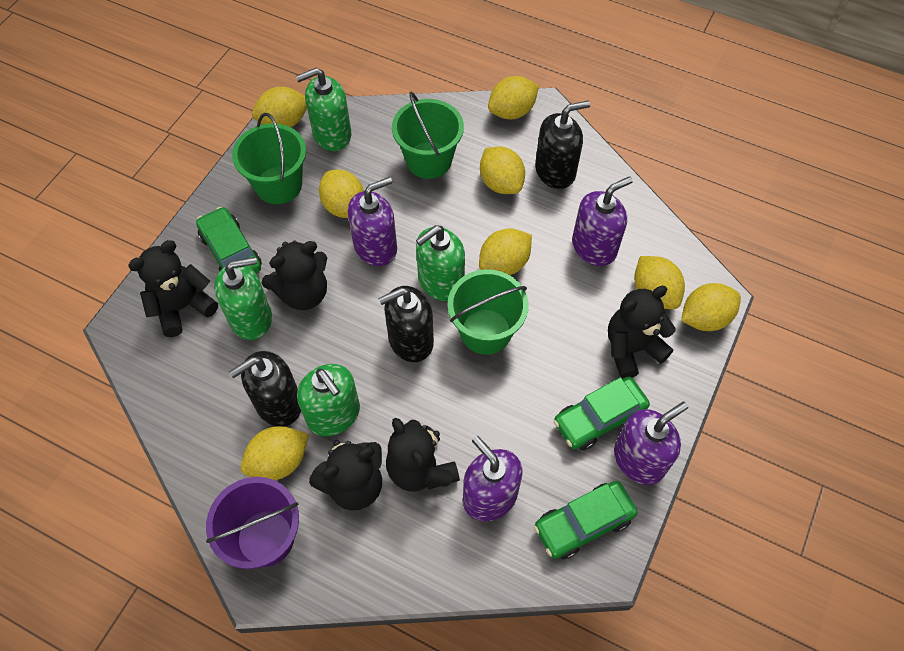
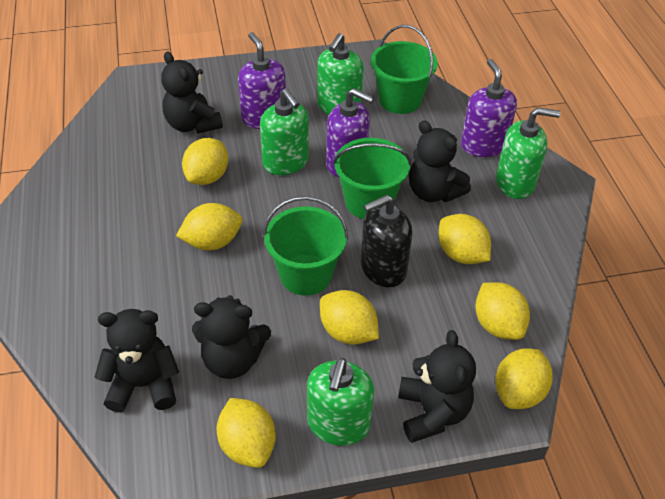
black soap dispenser: [229,351,301,426] [378,286,434,362] [535,101,590,189] = 3 -> [361,195,413,287] = 1
green car: [196,207,262,273] [534,481,637,559] [553,377,650,450] = 3 -> none = 0
purple bucket: [206,477,299,569] = 1 -> none = 0
purple soap dispenser: [348,177,397,266] [463,436,523,522] [572,176,633,266] [614,402,688,485] = 4 -> [238,32,286,129] [326,88,374,177] [461,59,517,157] = 3
yellow lemon: [241,426,309,480] [252,87,307,127] [319,170,364,218] [479,228,532,275] [480,146,525,194] [488,76,539,119] [634,256,685,309] [681,283,741,331] = 8 -> [176,203,242,250] [182,138,228,185] [217,398,276,468] [320,290,379,345] [439,214,491,264] [475,282,530,340] [495,348,553,409] = 7

